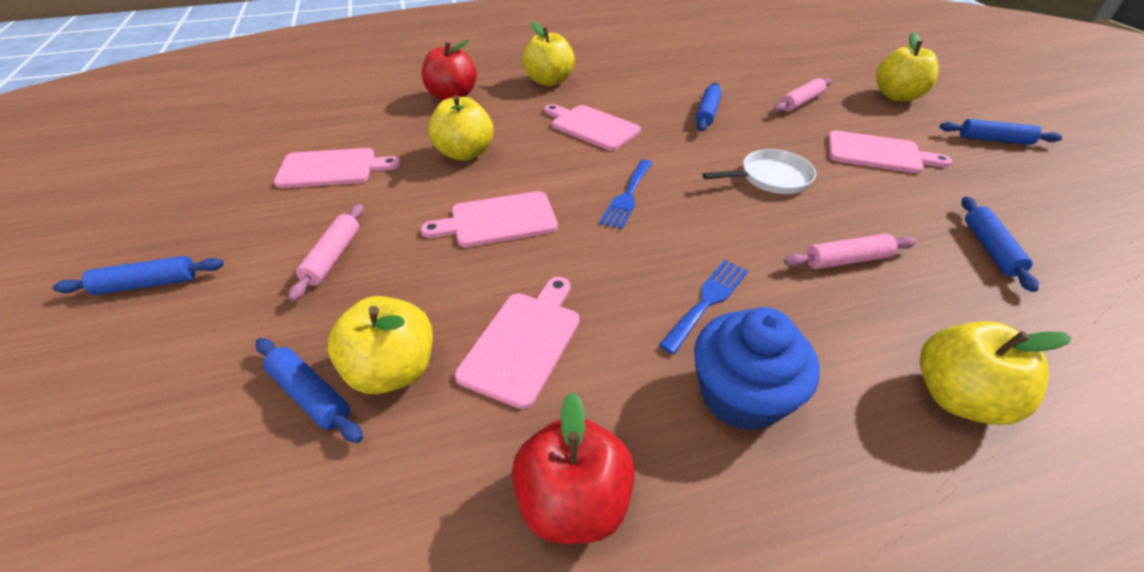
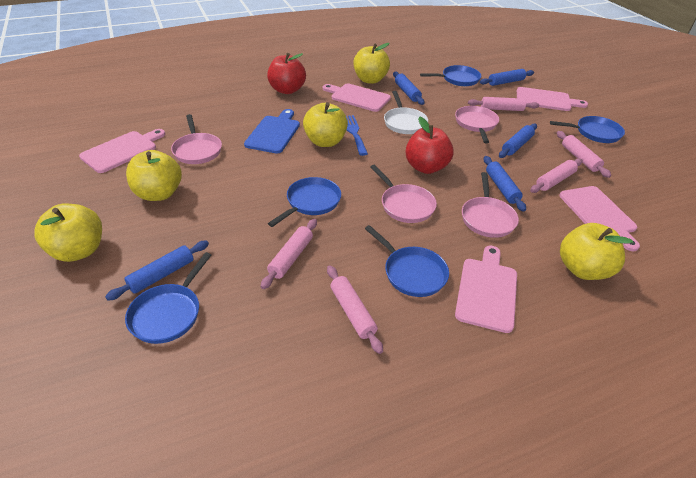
blue cupcake: [694,307,820,431] = 1 -> none = 0
blue cutting board: none = 0 -> [244,109,300,154] = 1
blue fork: [599,160,653,229] [659,260,748,354] = 2 -> [346,115,368,156] = 1
blue pan: none = 0 -> [125,252,211,344] [268,177,341,227] [365,225,449,297] [420,65,481,86] [550,116,625,143] = 5
pink pan: none = 0 -> [171,114,222,164] [370,165,437,223] [455,106,499,143] [462,172,519,238] = 4
pink rolling pin: [288,204,364,301] [773,78,831,113] [784,234,917,269] = 3 -> [261,219,317,289] [327,266,383,354] [468,97,539,111] [530,158,582,193] [557,131,611,178] = 5

